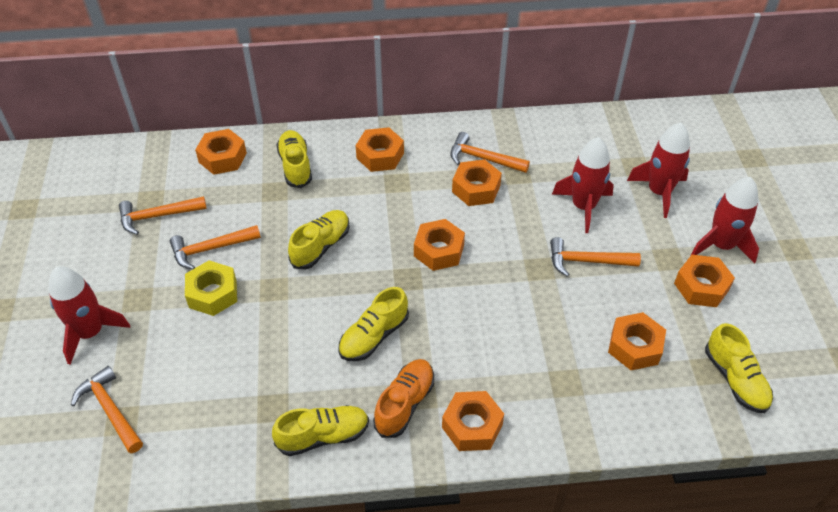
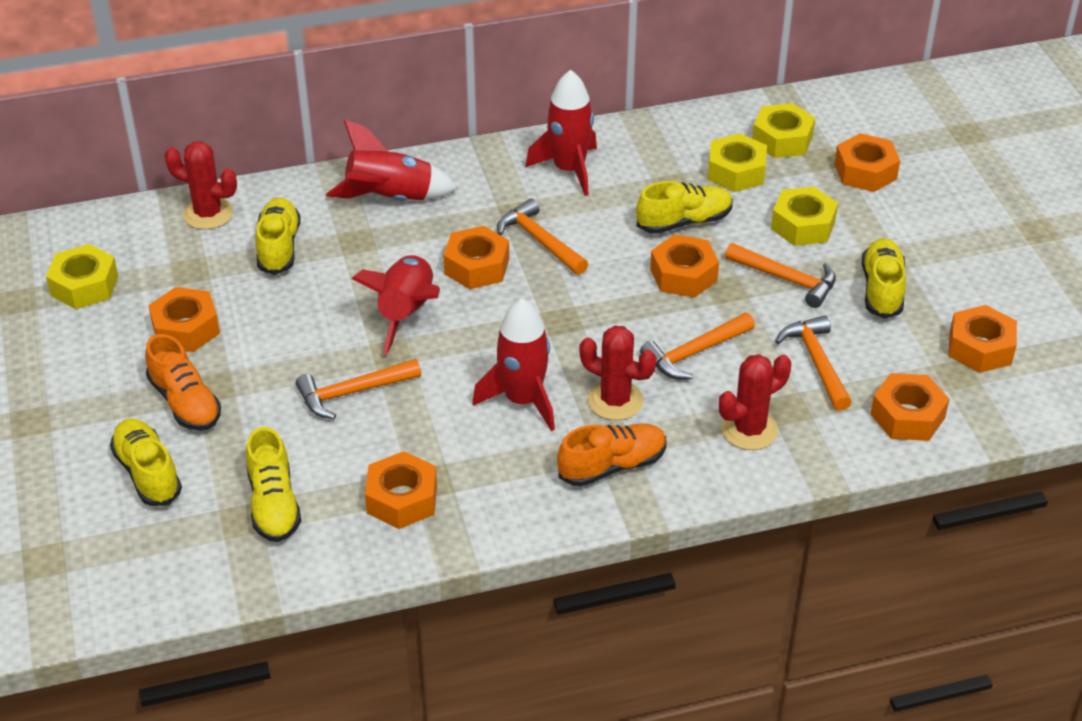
orange shoe: [373,359,434,438] = 1 -> [145,334,221,431] [557,424,667,487] = 2
red cactus: none = 0 -> [165,141,237,230] [579,326,656,420] [719,354,791,450] = 3
yellow nut: [185,260,237,316] = 1 -> [46,244,118,309] [707,133,767,192] [752,103,815,158] [771,187,838,246] = 4

